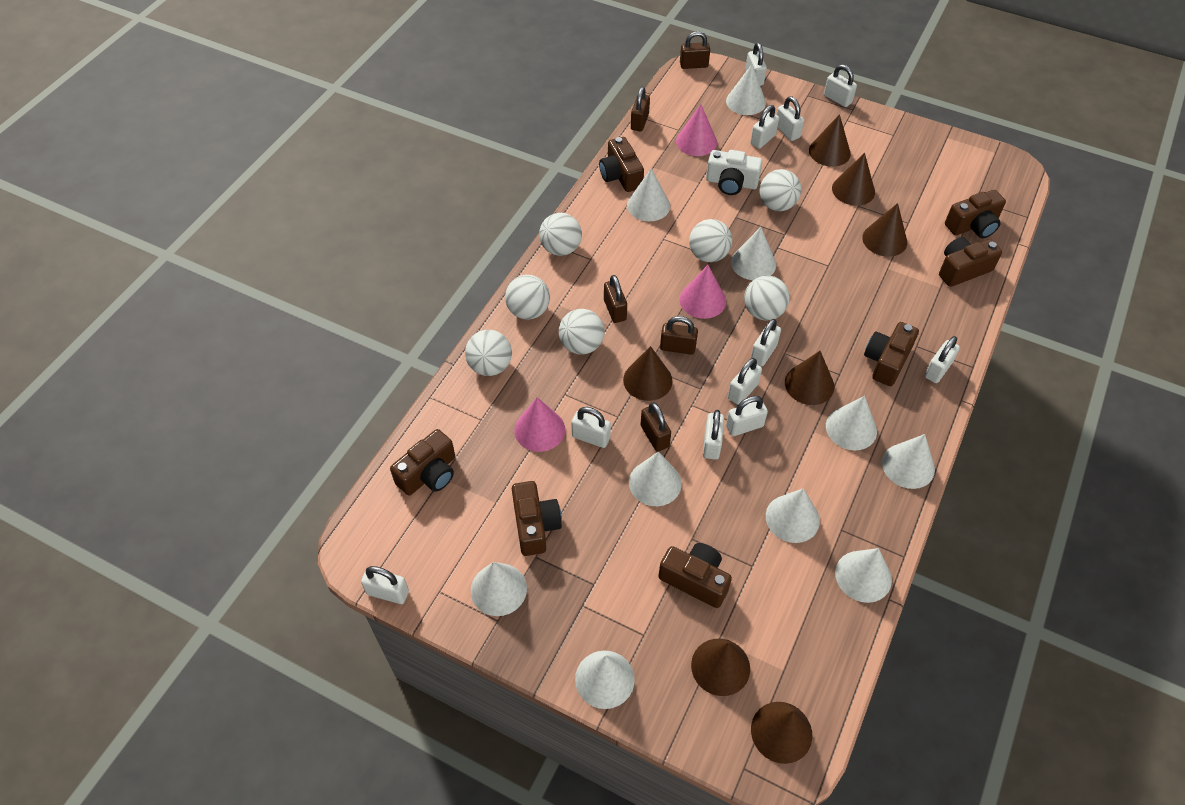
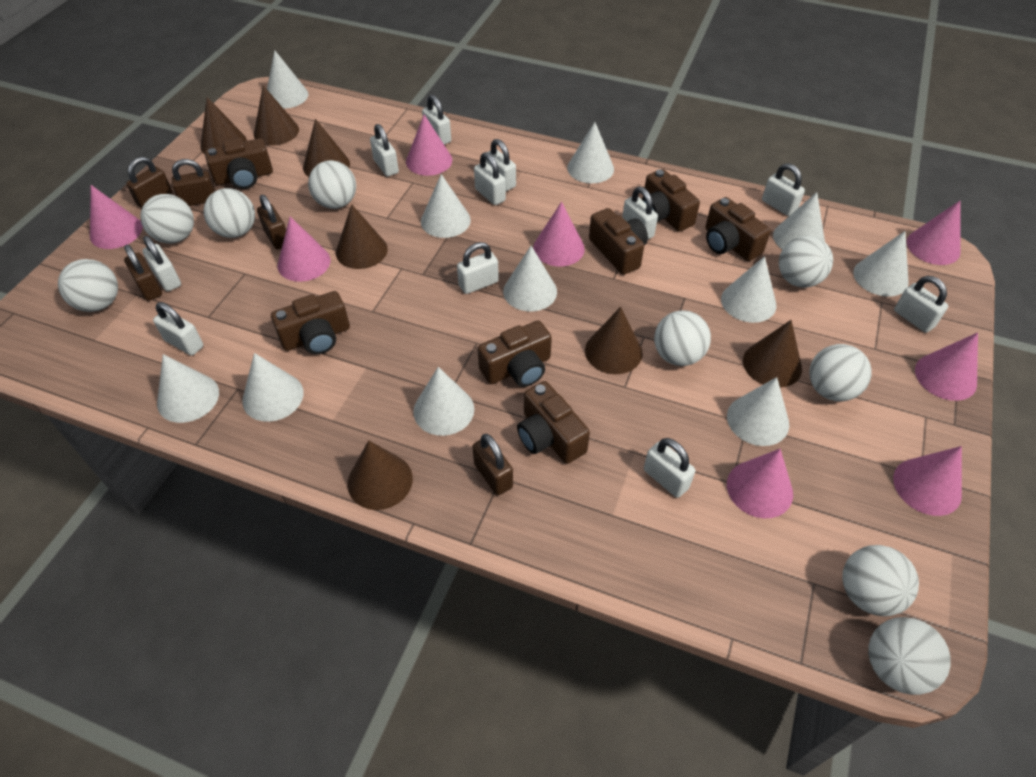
pink cone: [514,397,565,452] [676,104,717,156] [680,265,726,319] = 3 -> [90,185,143,249] [278,217,330,282] [406,114,452,176] [533,202,585,267] [727,449,793,518] [893,446,962,516] [907,201,961,265] [915,332,978,401] = 8
white ball: [465,330,512,376] [505,275,550,320] [539,213,582,256] [559,309,604,354] [689,219,732,262] [744,276,790,321] [759,169,801,211] = 7 -> [58,259,118,312] [140,194,194,244] [204,188,255,238] [308,160,356,209] [654,310,711,366] [779,236,833,288] [809,344,872,401] [842,545,919,616] [868,617,951,695] = 9
white camera: [706,150,762,195] = 1 -> none = 0
white cone: [471,562,527,616] [575,651,635,709] [627,169,670,221] [629,452,682,506] [726,64,766,115] [731,227,776,280] [766,488,820,543] [826,396,877,451] [835,548,892,603] [882,434,935,489] = 10 -> [157,354,219,423] [242,353,303,422] [267,50,308,109] [413,367,474,436] [421,174,471,238] [503,246,557,311] [567,122,614,184] [721,256,776,323] [727,377,789,446] [773,192,825,250] [853,231,909,297] = 11

